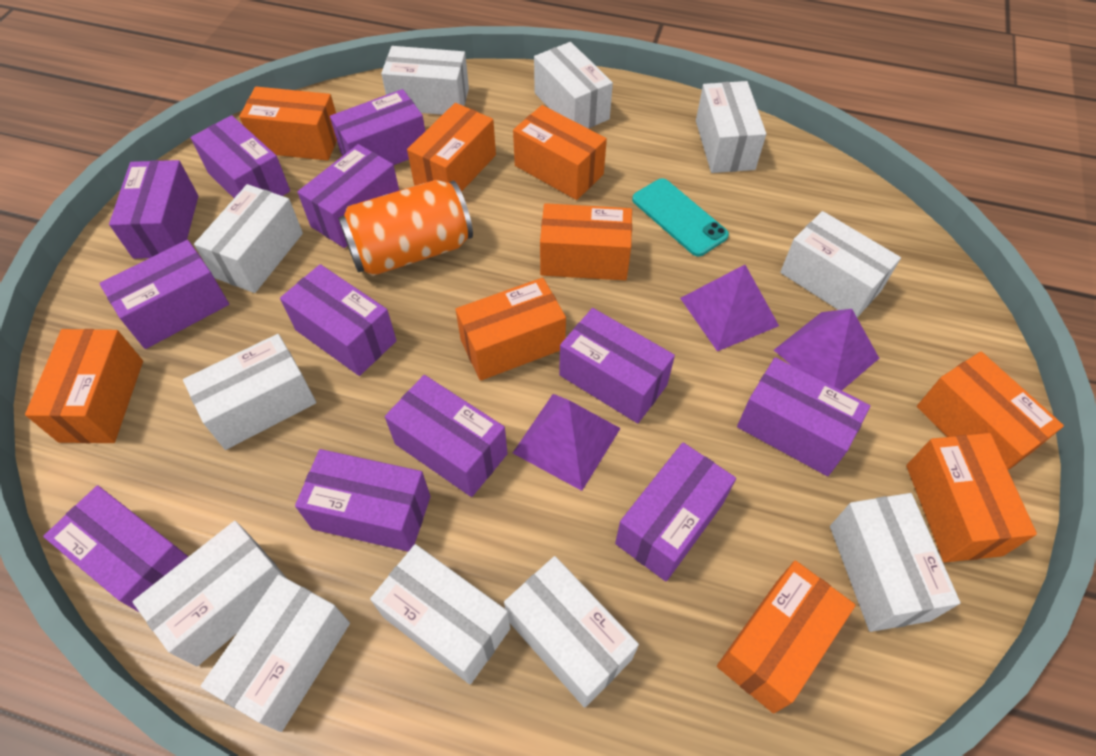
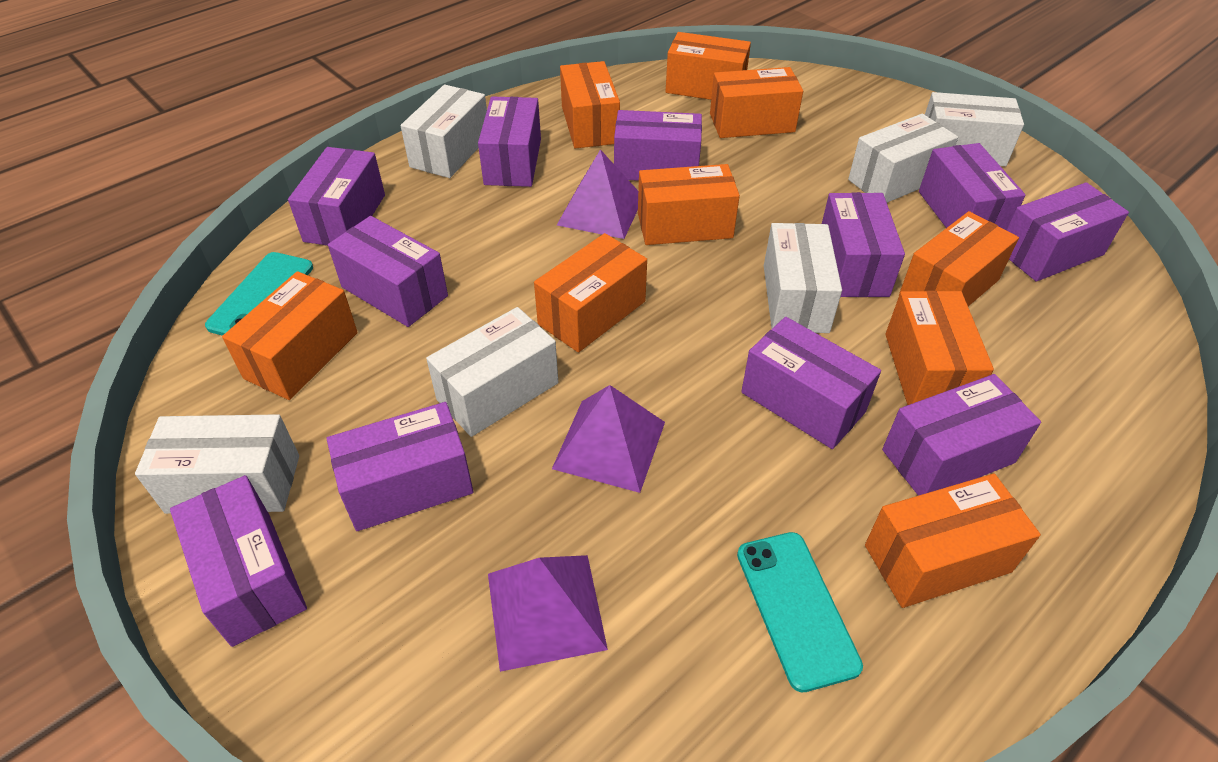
orange can: [338,180,473,276] = 1 -> none = 0
purple box: [43,485,189,613] [99,240,229,349] [109,160,198,259] [190,115,290,198] [280,264,397,376] [295,449,431,552] [297,144,399,248] [330,89,425,165] [385,375,508,497] [559,308,675,423] [615,442,736,581] [737,357,870,476] = 12 -> [170,475,307,647] [288,147,385,246] [327,402,473,531] [328,216,448,327] [478,97,541,187] [614,110,702,181] [741,317,881,449] [822,192,905,297] [882,374,1041,496] [919,143,1025,230] [1006,182,1129,282] = 11
turquoise phone: [632,178,729,257] = 1 -> [205,252,313,336] [737,532,863,692] = 2
white box: [132,521,286,667] [183,334,316,450] [194,184,303,293] [201,575,350,732] [370,544,510,684] [381,46,469,115] [504,556,639,708] [534,42,613,128] [696,81,766,173] [780,211,901,317] [830,493,960,632] = 11 -> [135,414,299,514] [401,85,487,178] [426,307,558,437] [764,223,842,333] [848,114,958,203] [925,92,1024,166] = 6

